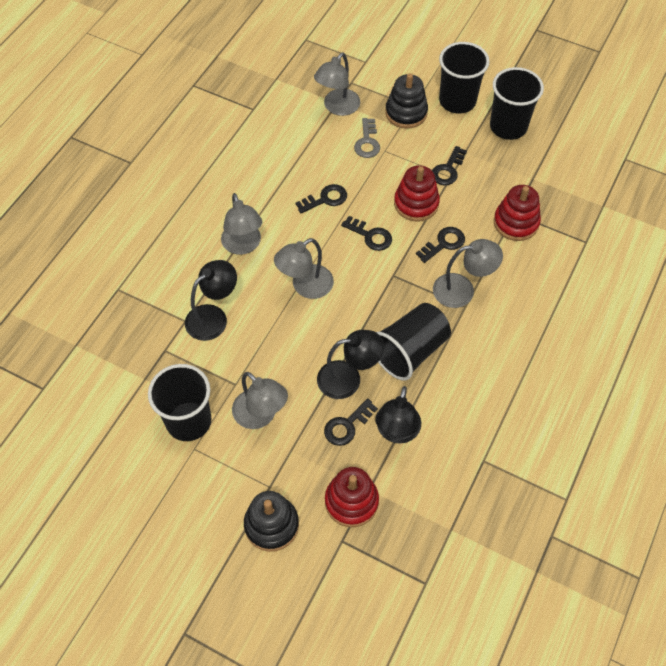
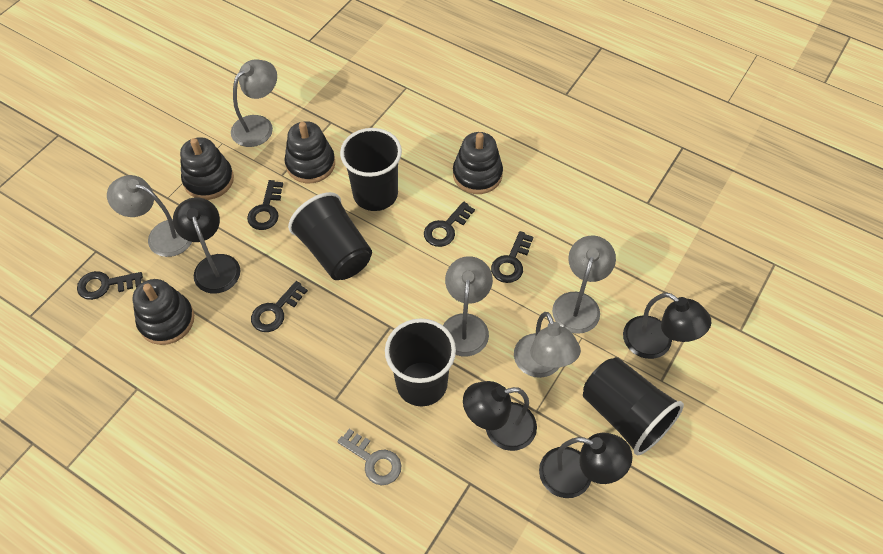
black lamp: [185,260,237,341] [317,330,384,399] [375,386,421,444] = 3 -> [173,197,240,294] [463,381,537,451] [539,433,632,498] [623,292,711,359] = 4
black stacking toy: [244,491,299,552] [385,73,428,129] = 2 -> [133,279,194,345] [180,137,234,200] [285,121,335,183] [453,132,503,194] = 4
red stacking toy: [325,467,379,527] [394,165,440,221] [494,185,541,241] = 3 -> none = 0

